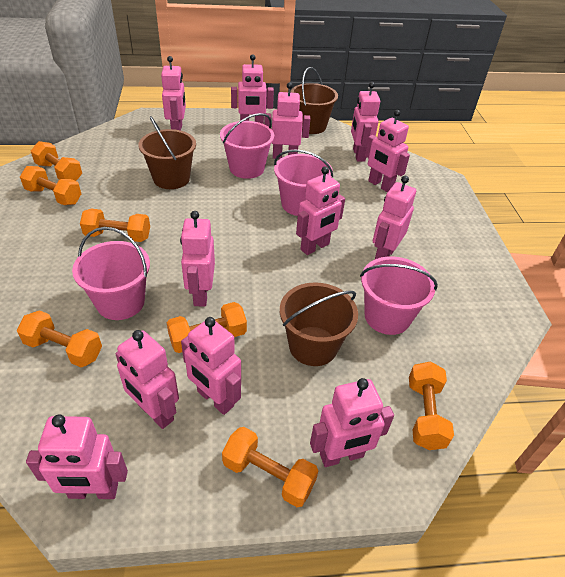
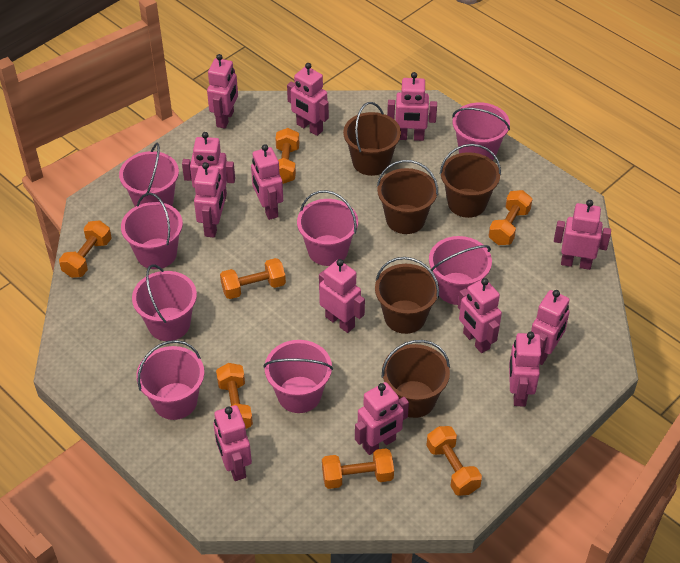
brown bucket: [138,116,196,189] [280,282,358,366] [290,67,338,134] = 3 -> [343,102,401,176] [375,257,439,334] [377,160,438,234] [382,340,450,418] [440,144,501,218] = 5
pink bucket: [72,227,150,320] [220,113,274,179] [274,149,333,216] [360,256,438,335] = 4 -> [119,143,179,207] [121,193,183,269] [132,264,197,341] [136,340,204,420] [263,340,333,413] [297,190,358,266] [429,236,492,305] [452,102,510,161] = 8
pink robot: [26,414,128,499] [116,330,179,429] [161,56,186,131] [180,211,215,307] [181,317,241,415] [231,54,274,124] [264,82,310,159] [296,166,345,255] [310,378,394,467] [351,82,380,162] [365,110,410,192] [373,176,416,259] = 12 -> [182,132,235,200] [194,162,225,238] [207,54,238,129] [213,405,252,481] [251,144,283,220] [287,63,329,136] [319,259,365,333] [355,382,409,455] [387,72,437,141] [458,278,502,353] [509,332,541,407] [531,290,570,365] [554,200,611,270] = 13

